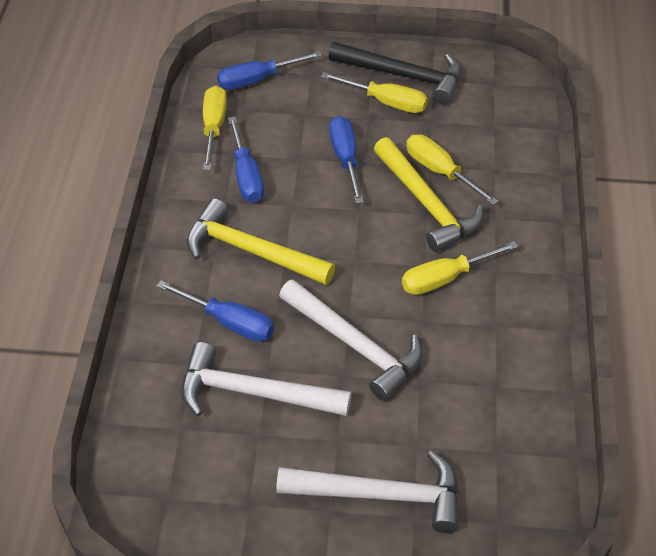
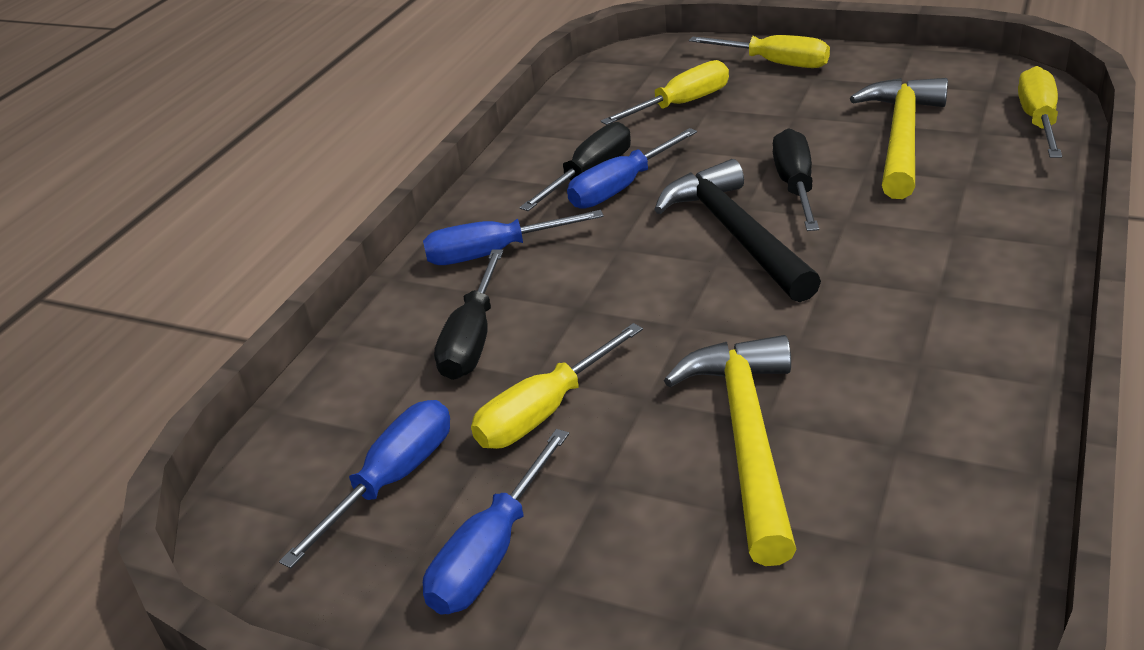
black screwdriver: none = 0 -> [434,249,504,380] [519,122,631,211] [773,128,819,231] = 3
white hammer: [181,342,352,416] [276,451,459,533] [279,280,422,401] = 3 -> none = 0

